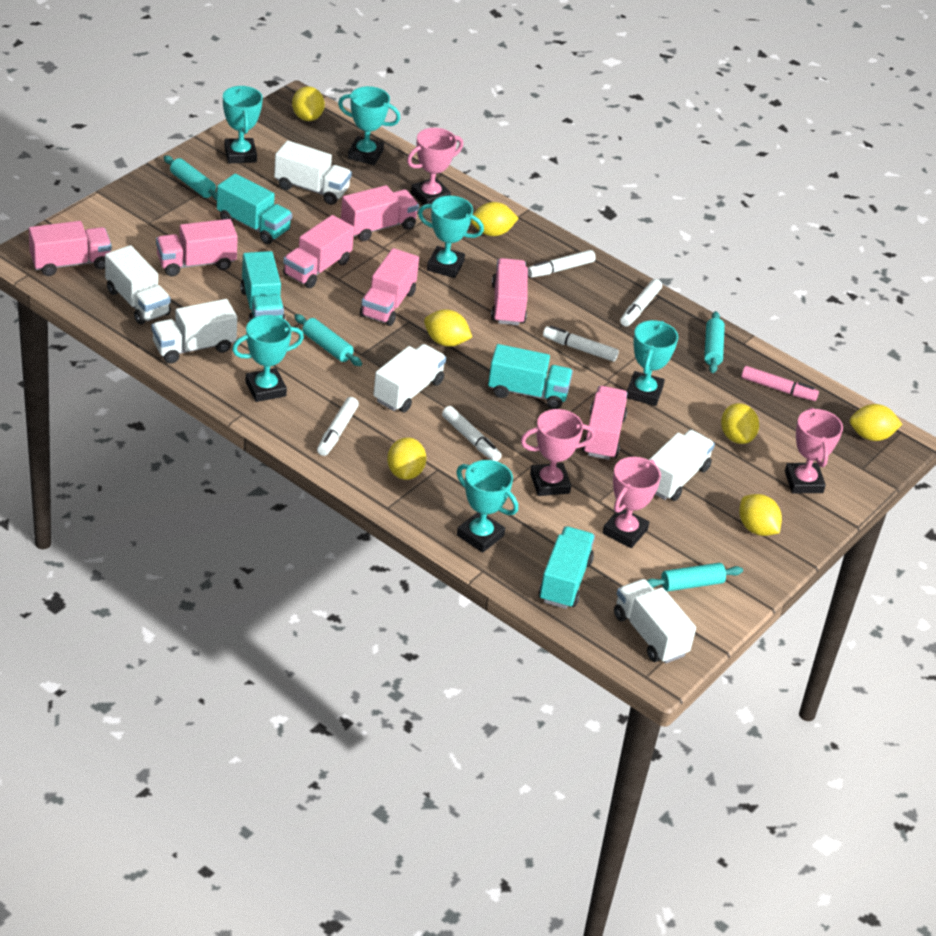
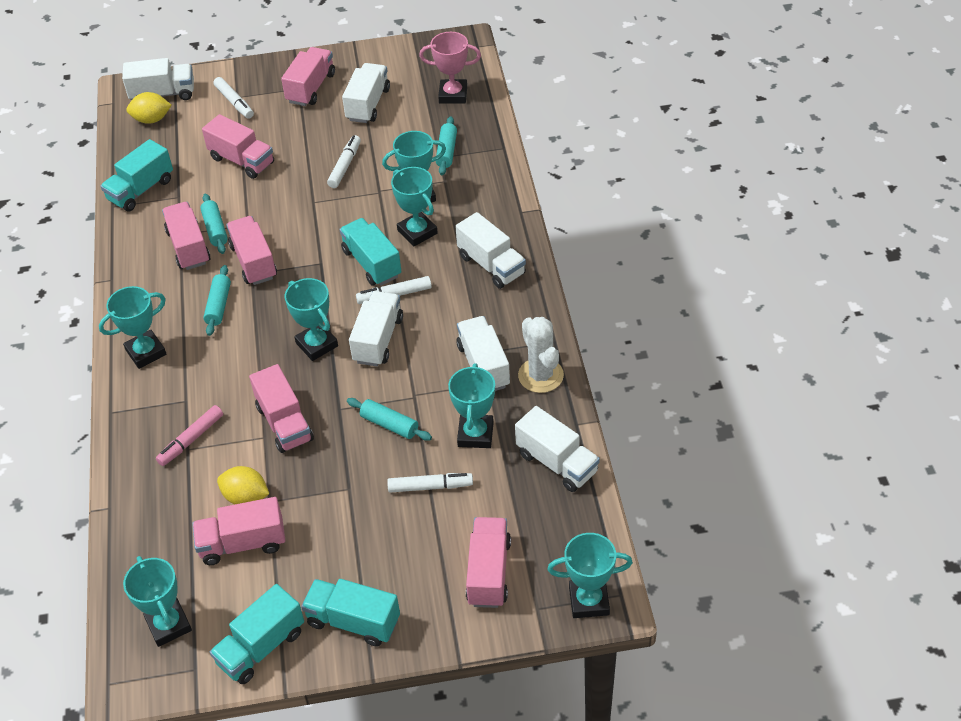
pink trophy: [407,128,463,205] [521,409,595,496] [602,457,661,548] [785,407,843,493] = 4 -> [419,32,481,104] = 1
turquoise trophy: [223,86,263,163] [232,315,304,402] [338,86,400,165] [418,195,484,278] [456,460,518,553] [627,320,678,406] = 6 -> [99,286,167,369] [123,556,192,647] [285,278,338,361] [382,131,446,203] [391,167,438,246] [448,364,495,448] [547,533,633,618] = 7
white cactus: none = 0 -> [518,317,564,393] = 1
white marker: [317,397,359,456] [442,406,502,461] [528,250,596,278] [543,326,619,362] [620,279,662,326] = 5 -> [214,77,254,119] [327,135,361,188] [356,276,432,304] [387,473,473,493] = 4
yellow lemon: [292,86,325,121] [387,437,426,480] [424,309,472,347] [471,202,519,236] [721,403,759,444] [739,494,782,536] [850,404,903,441] = 7 -> [126,92,172,124] [217,466,269,505] = 2

